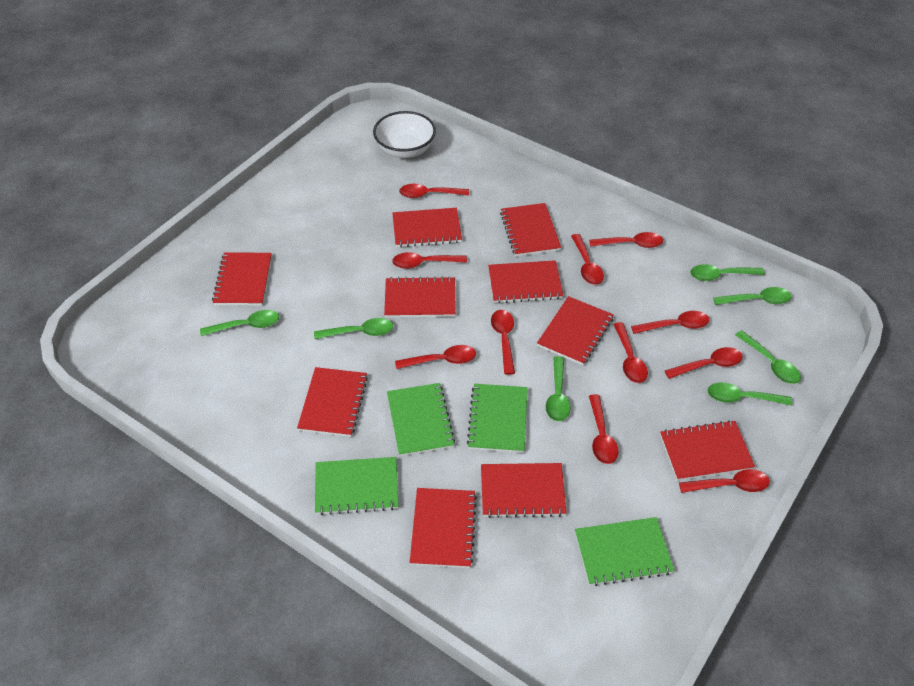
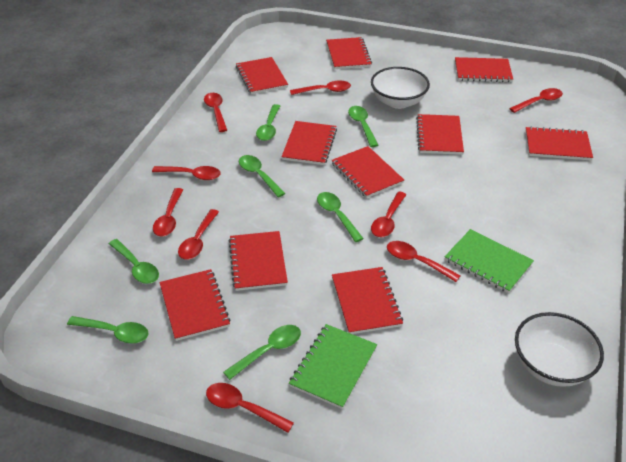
green notebook: [315,457,399,515] [387,383,455,456] [467,384,528,453] [575,517,674,586] = 4 -> [289,324,377,409] [445,229,534,293] = 2
red spoon: [392,252,467,269] [395,345,476,369] [399,184,469,198] [491,310,515,375] [571,234,604,285] [589,232,663,248] [589,394,619,464] [614,322,648,383] [631,311,709,334] [665,347,743,379] [679,469,770,493] = 11 -> [152,166,221,180] [153,188,183,236] [178,209,219,260] [204,93,227,132] [206,383,294,433] [290,81,351,95] [371,192,407,237] [387,241,461,282] [509,88,563,113] = 9
white bowl: [373,111,436,158] = 1 -> [371,67,430,109] [515,312,604,387] = 2

